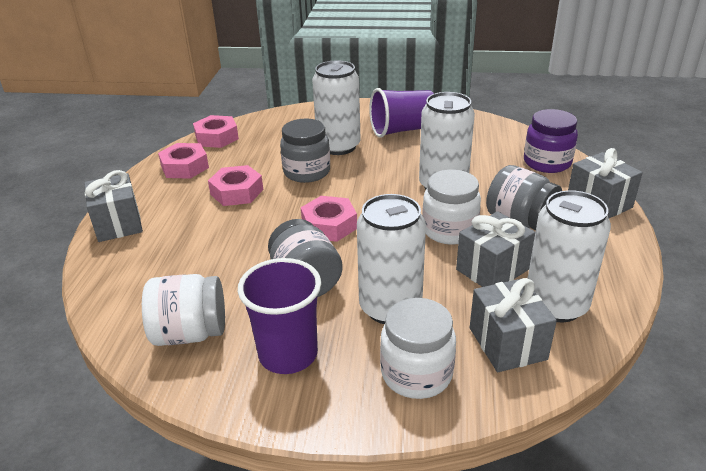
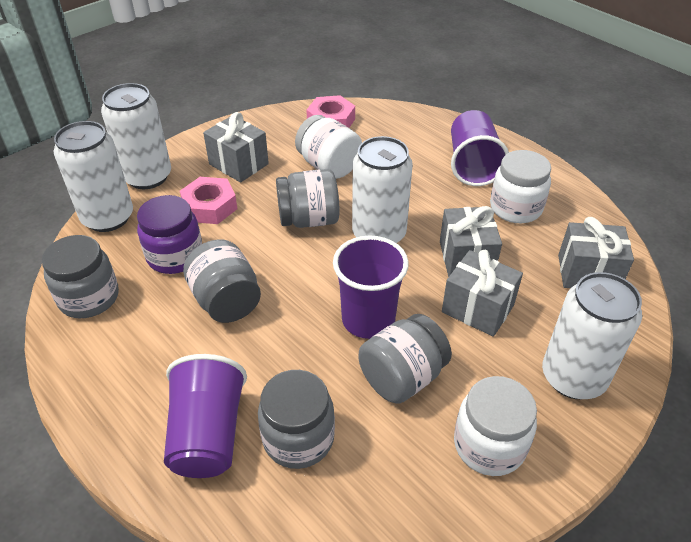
grey jar: [268,219,343,297] [280,119,330,183] [486,165,562,230] = 3 -> [42,235,119,318] [183,239,261,323] [258,370,335,469] [276,169,340,228] [358,314,452,404] = 5
pink nut: [158,143,209,179] [193,115,239,148] [208,165,263,206] [301,196,357,242] = 4 -> [180,177,237,224] [306,95,355,128] = 2
purple cup: [238,258,321,374] [369,88,434,138] = 2 -> [164,354,247,478] [333,236,409,339] [451,110,509,186] = 3

